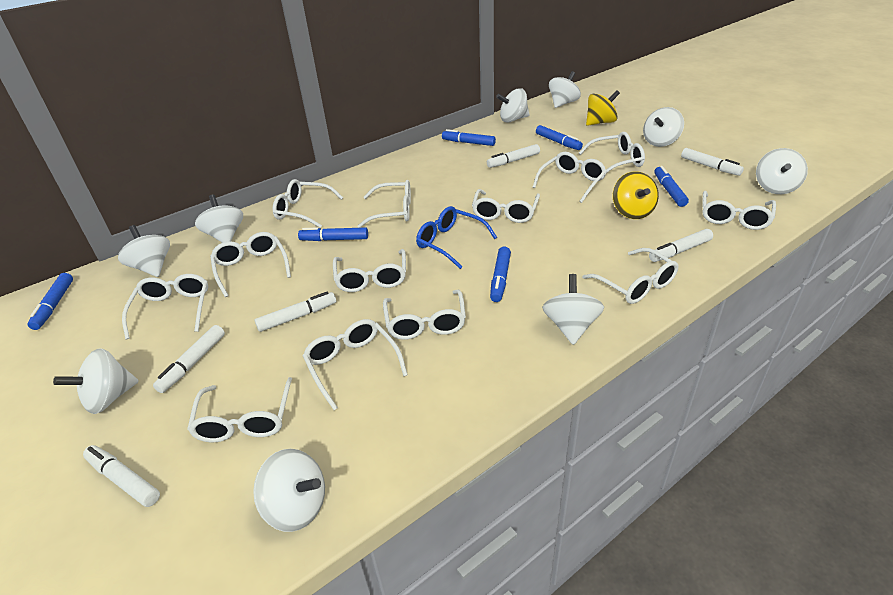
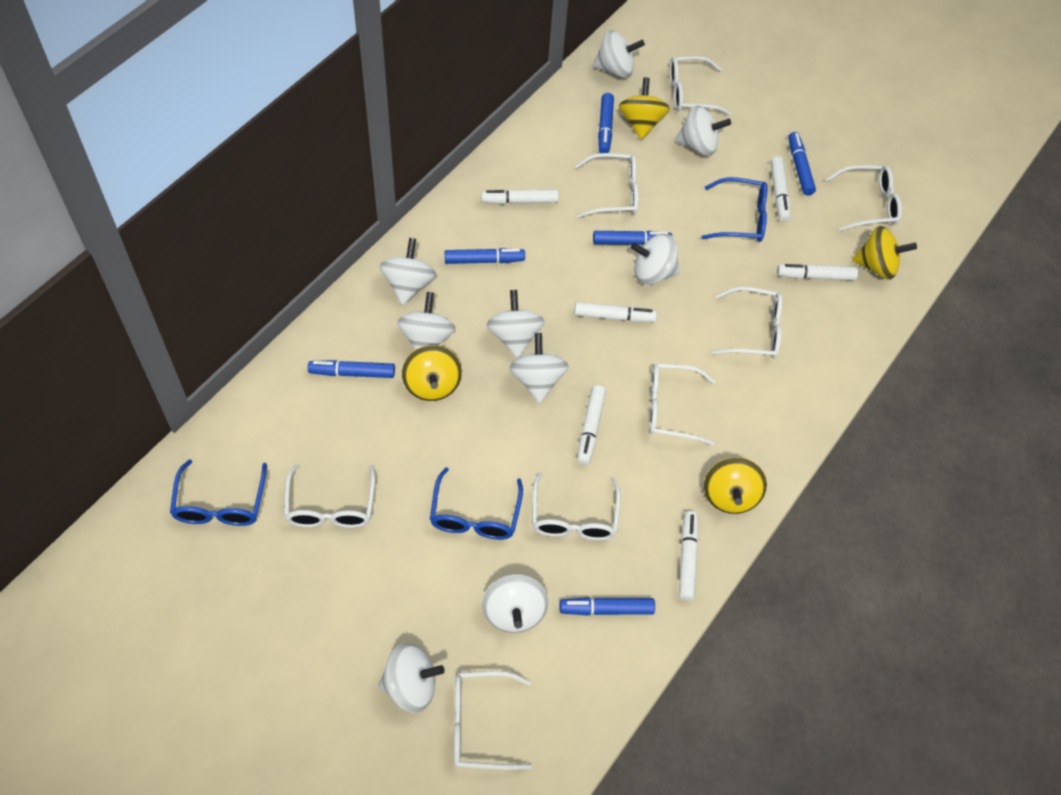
blue glasses: [416,206,497,269] = 1 -> [170,459,267,526] [430,467,523,540] [701,177,767,242] = 3
white glasses: [122,274,208,339] [187,377,292,442] [210,232,291,297] [273,179,343,228] [303,319,408,410] [333,249,406,292] [358,180,411,228] [383,290,466,340] [472,189,540,223] [533,152,607,203] [579,132,645,173] [582,248,679,304] [702,191,776,230] = 13 -> [284,464,375,528] [454,671,532,770] [532,472,621,541] [575,153,639,218] [649,363,715,445] [669,56,731,115] [712,287,782,358] [825,165,902,231] = 8
yellow spinning top: [586,90,620,126] [613,171,659,219] = 2 -> [402,345,462,401] [619,78,670,140] [704,457,767,514] [852,226,917,280] = 4

